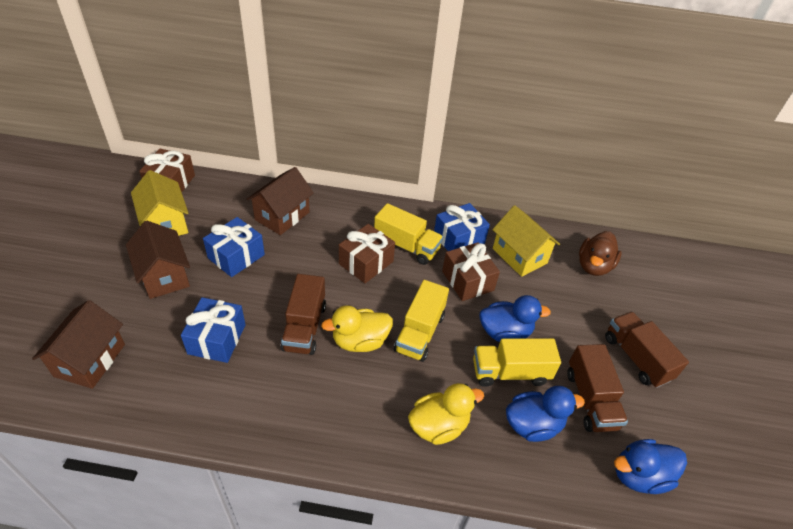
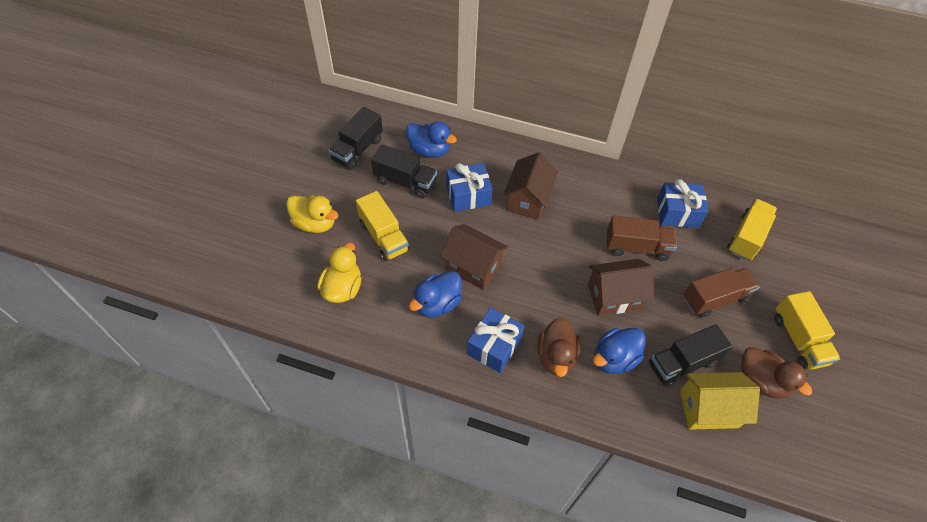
black truck: none = 0 -> [329,107,383,170] [371,145,437,198] [649,324,732,387] = 3
brown duck: [579,231,621,276] = 1 -> [537,317,581,377] [741,347,812,399] = 2
brown gift: [139,149,195,192] [339,224,395,283] [442,243,500,301] = 3 -> none = 0
brown truck: [281,274,326,355] [567,344,628,432] [605,311,689,388] = 3 -> [607,216,677,261] [683,268,760,318] = 2
yellow house: [131,170,189,236] [492,205,560,277] = 2 -> [680,372,760,430] = 1

